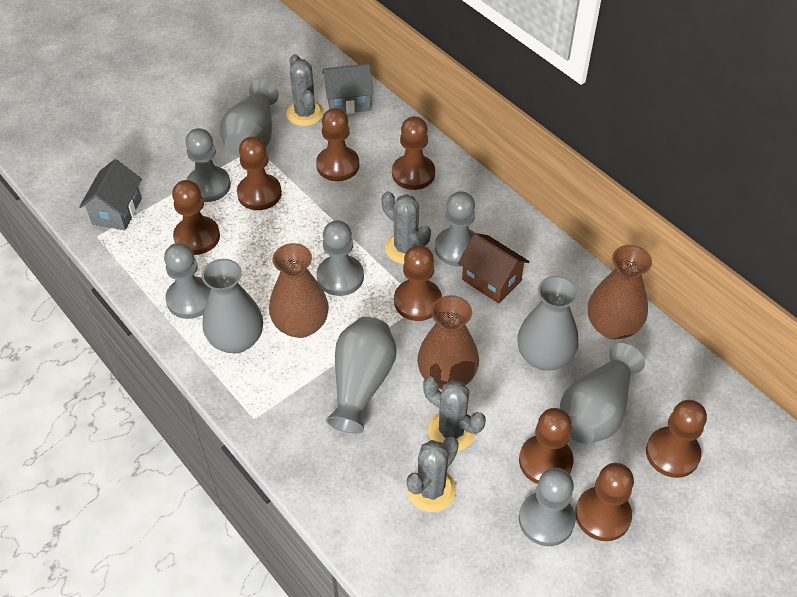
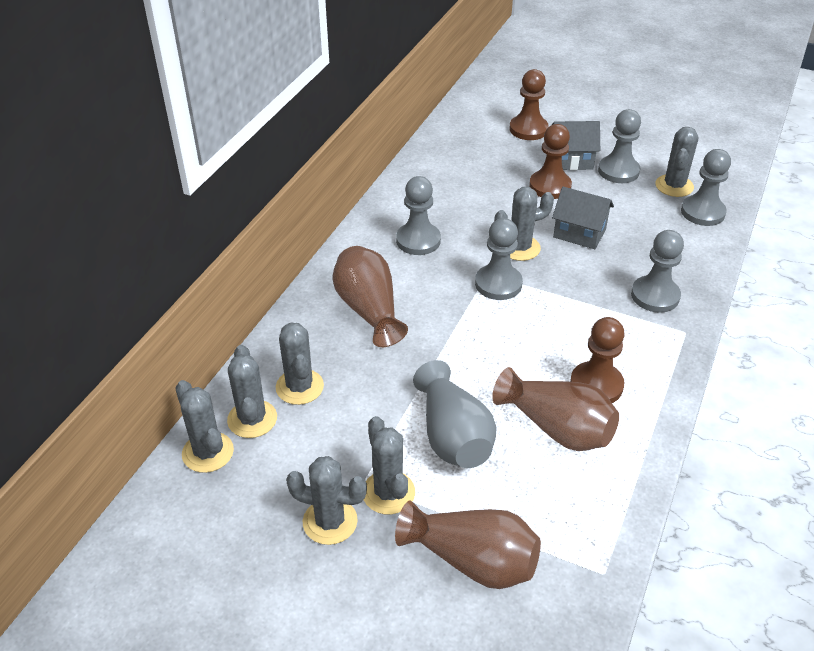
brown house: [458,233,530,304] = 1 -> none = 0
brown pawn: [172,180,220,255] [237,136,282,210] [316,108,359,181] [392,116,435,190] [394,245,442,321] [519,408,574,484] [575,463,634,541] [646,400,707,478] = 8 -> [509,69,549,140] [529,124,572,199] [570,317,625,403] = 3
grey cactus: [286,54,324,126] [382,191,431,264] [407,437,459,512] [423,376,486,451] = 4 -> [175,380,234,473] [227,345,277,438] [276,323,324,405] [286,456,367,545] [364,416,415,514] [494,187,554,261] [655,127,698,197] = 7
grey vase: [202,259,263,353] [220,79,279,157] [326,317,397,434] [517,276,579,371] [560,343,645,444] = 5 -> [413,360,496,468] = 1

